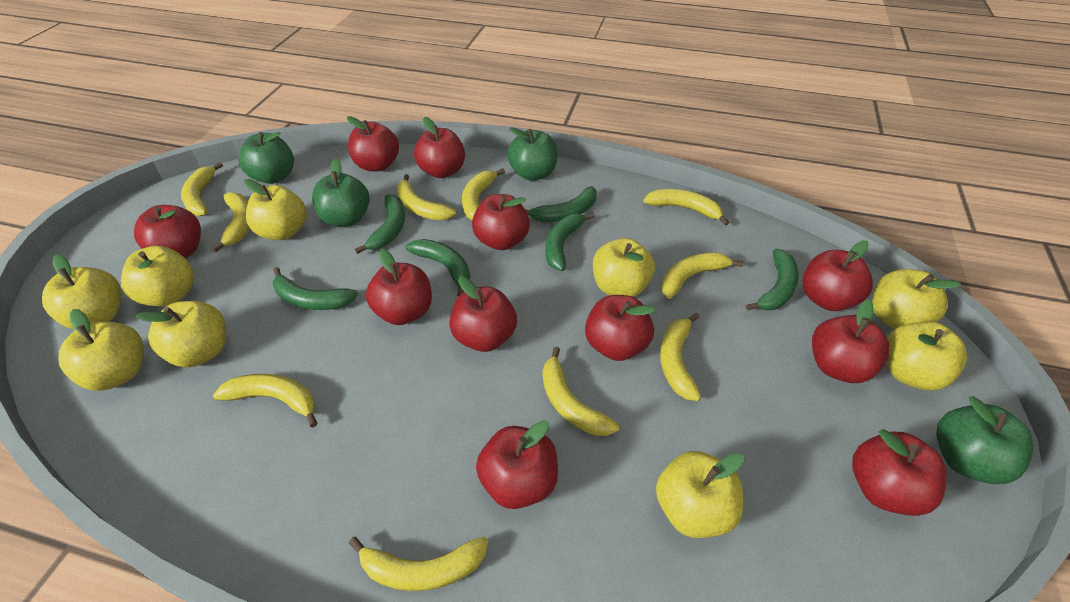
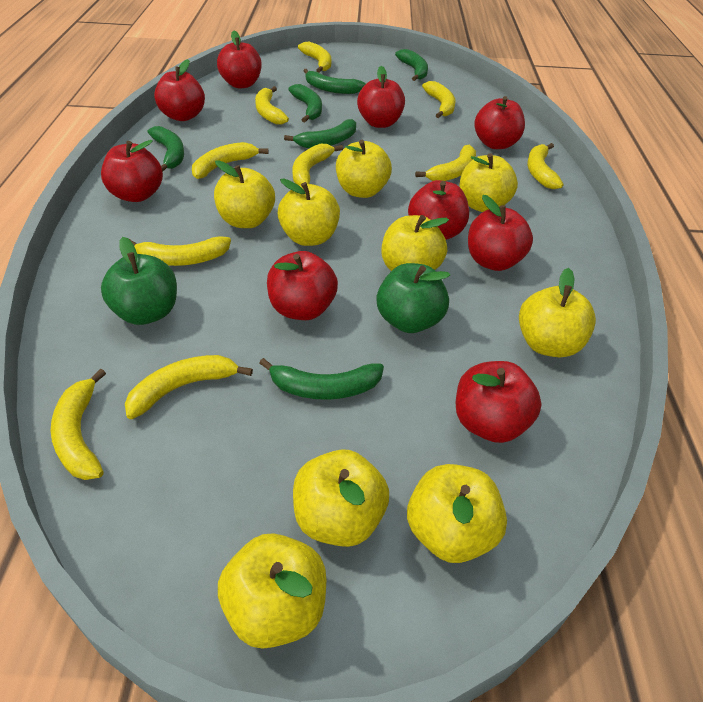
green apple: [238,132,294,184] [312,159,370,227] [507,127,558,180] [936,396,1034,484] = 4 -> [101,237,177,325] [377,263,450,333] = 2
red apple: [134,205,201,258] [347,116,399,172] [366,249,432,325] [414,117,465,178] [449,276,517,352] [472,194,530,250] [476,420,558,509] [585,295,655,361] [802,241,873,311] [812,300,890,383] [852,429,947,516] = 11 -> [101,140,163,202] [154,59,205,121] [217,31,262,88] [267,251,338,320] [357,66,405,128] [408,180,469,240] [456,361,542,443] [468,195,533,271] [474,96,525,149] = 9

